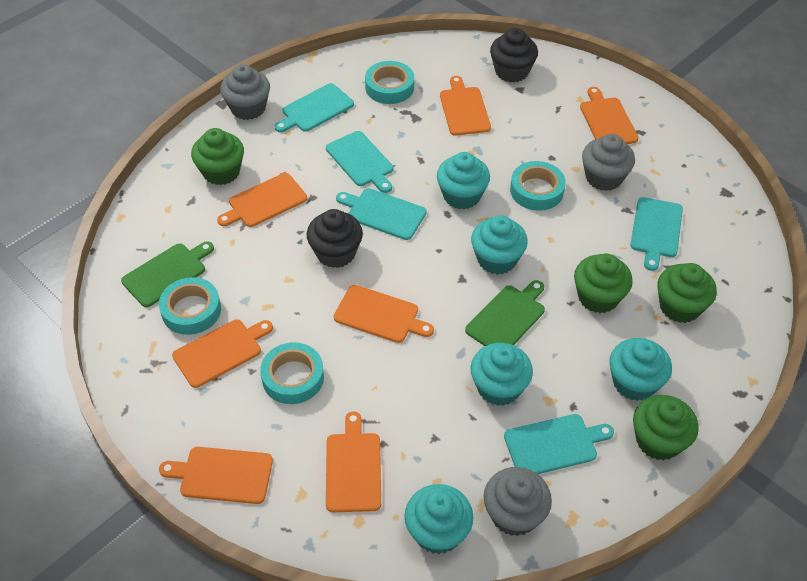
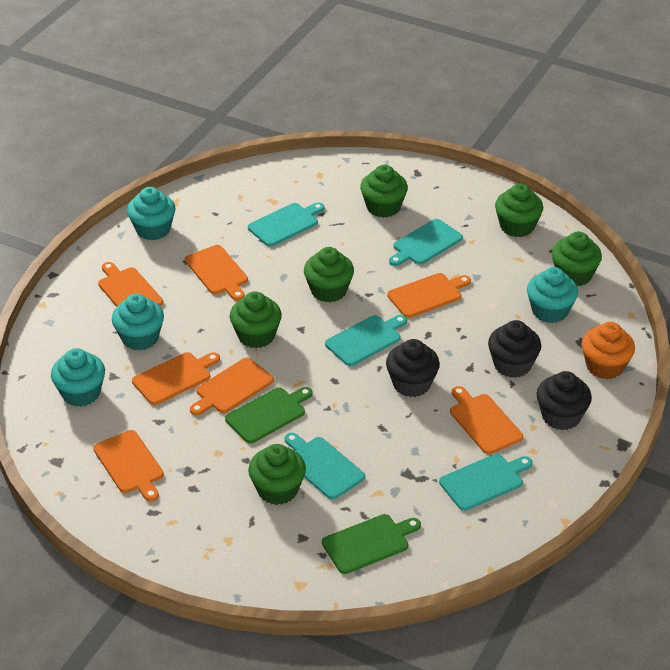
black cupcake: [307,209,363,268] [490,28,538,82] = 2 -> [386,339,440,397] [488,320,541,378] [537,371,592,430] = 3
green cupcake: [191,128,244,185] [574,253,633,313] [633,395,699,461] [657,263,717,323] = 4 -> [230,291,282,348] [248,444,306,505] [304,247,354,302] [360,165,408,218] [495,184,543,237] [552,232,602,286] = 6
grey cupcake: [220,64,270,120] [484,467,552,536] [582,134,635,191] = 3 -> none = 0
orange cupcake: none = 0 -> [582,322,635,379] = 1
turquoise cupcake: [405,484,473,554] [437,152,490,210] [470,343,533,406] [471,215,528,275] [609,338,672,401] = 5 -> [51,348,105,407] [112,294,164,350] [127,187,175,241] [527,267,578,323] = 4
turquoise tape: [159,277,221,335] [260,342,324,404] [365,61,414,104] [510,161,566,211] = 4 -> none = 0

